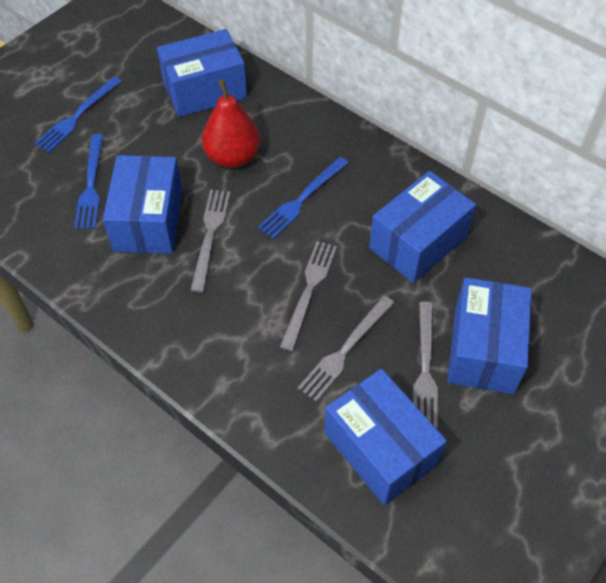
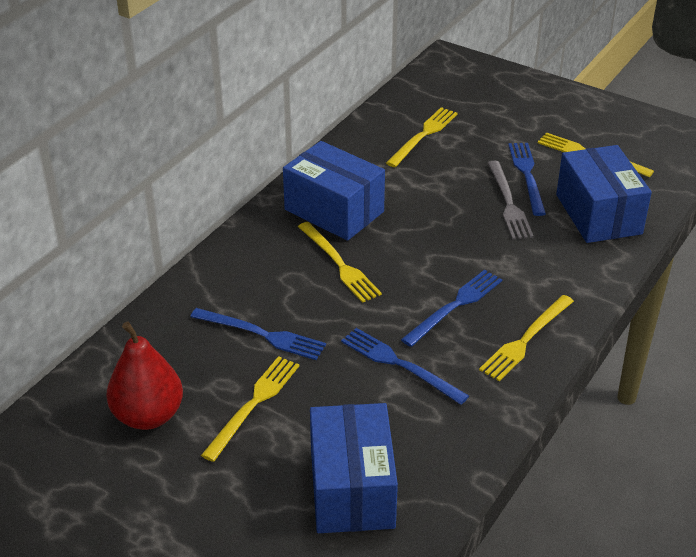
blue box: [103,155,183,254] [157,29,247,117] [324,369,447,506] [369,171,476,283] [447,277,532,394] = 5 -> [283,141,385,241] [310,403,398,533] [556,145,652,243] = 3
blue fork: [34,77,122,152] [74,134,104,229] [258,157,348,239] = 3 -> [190,308,326,360] [341,328,469,405] [401,270,502,347] [508,143,546,216] = 4
grey fork: [190,190,230,293] [280,241,337,351] [298,296,394,402] [413,302,438,428] = 4 -> [487,161,534,240] = 1
yellow fork: none = 0 -> [201,356,299,462] [298,222,382,303] [386,107,458,167] [479,295,574,381] [538,132,654,178] = 5

